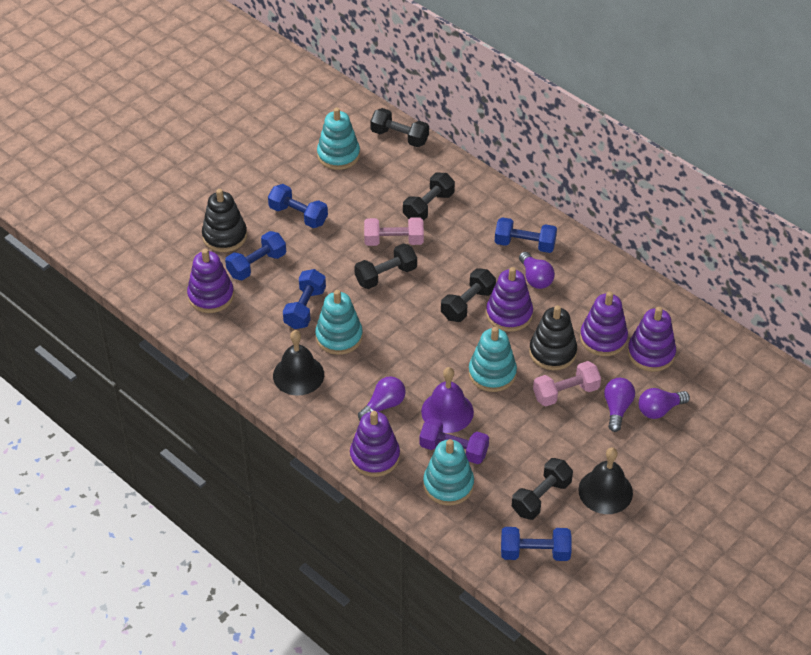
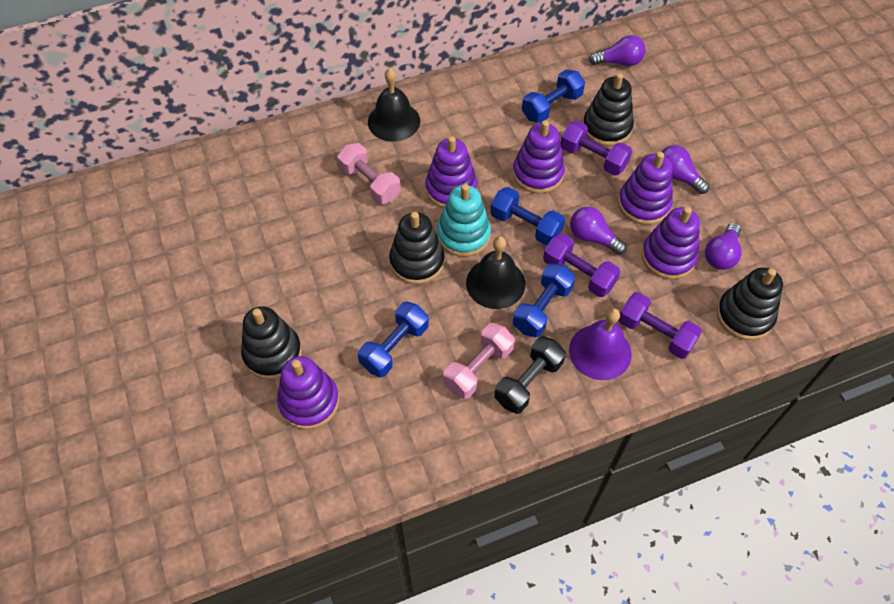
black dumbbell: [354,243,417,289] [370,108,429,147] [403,173,455,221] [441,268,496,322] [512,458,573,520] = 5 -> [494,336,566,414] = 1
black stacking toy: [202,189,247,252] [529,305,577,370] = 2 -> [241,306,302,379] [389,212,444,284] [583,73,634,146] [717,267,783,340] = 4
blue dumbbell: [225,231,286,280] [268,184,328,228] [283,269,326,329] [495,217,557,253] [501,527,572,561] = 5 -> [358,302,429,377] [490,187,565,245] [513,263,575,337] [522,69,585,123] = 4
purple dumbbell: [419,418,489,464] = 1 -> [543,233,621,297] [561,121,632,175] [619,292,702,359] = 3
turquoise stacking toy: [315,290,363,355] [317,107,360,170] [423,439,474,506] [469,327,517,392] = 4 -> [437,184,491,257] = 1

